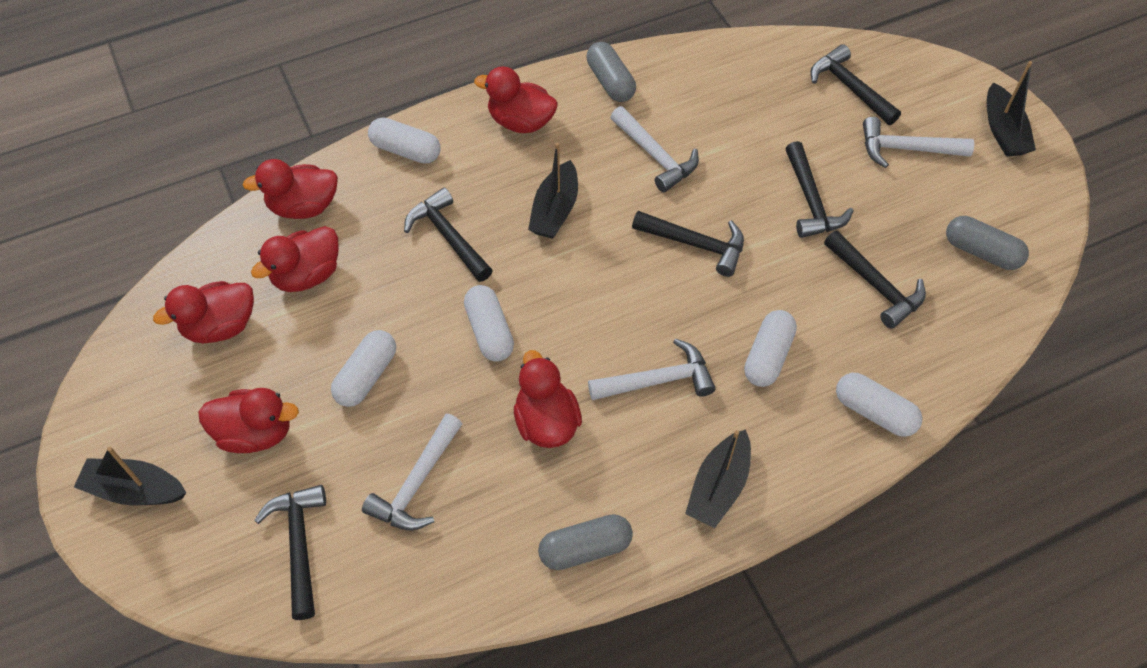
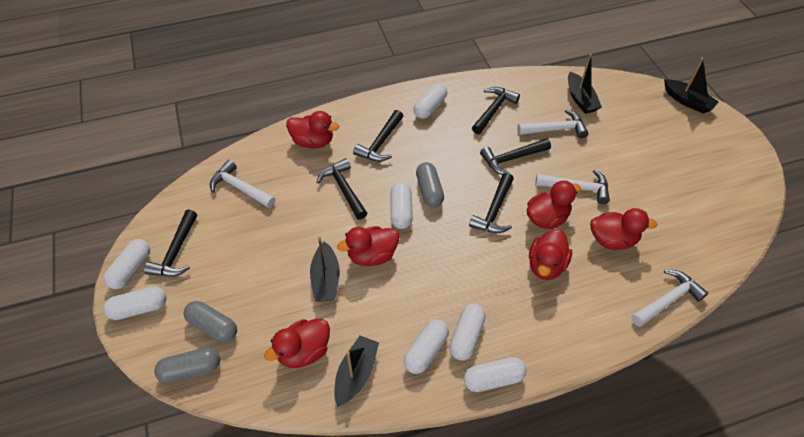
white capsule: [331,330,396,407] [368,118,440,164] [464,285,514,362] [744,310,797,387] [836,373,922,437] = 5 -> [103,286,166,320] [104,239,150,289] [390,182,413,229] [404,319,449,374] [413,83,447,119] [449,304,486,361] [463,357,527,392] = 7

